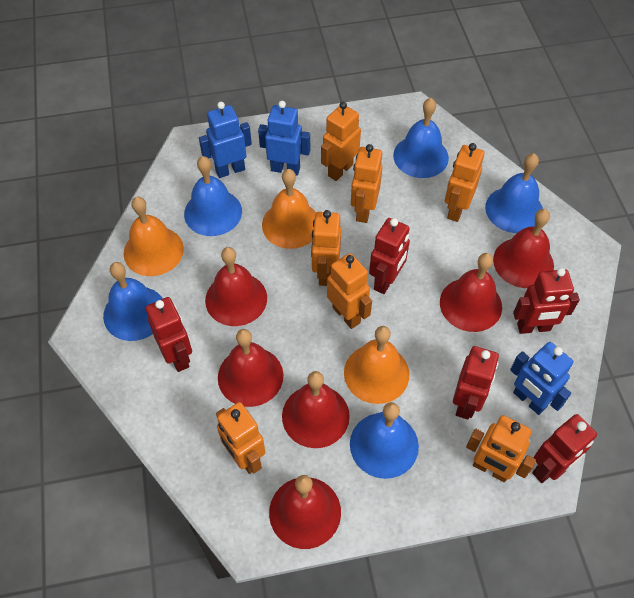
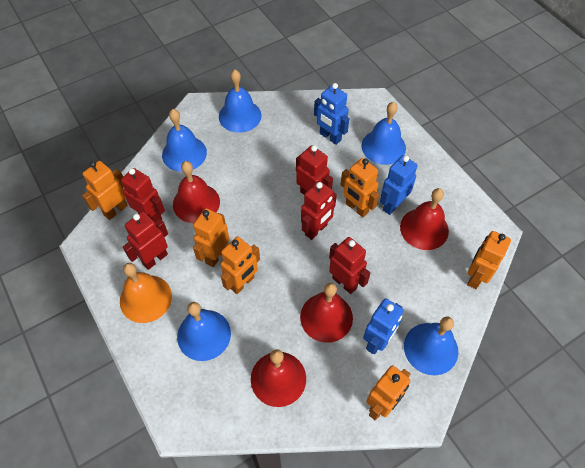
orange bell: [124,197,184,276] [262,169,316,249] [344,326,409,404] = 3 -> [120,263,172,323] = 1
orange robot: [216,402,265,474] [311,210,341,286] [321,102,361,181] [327,253,372,329] [351,144,382,223] [445,143,485,222] [466,415,536,482] = 7 -> [82,161,128,220] [193,208,229,267] [220,237,260,294] [340,158,379,217] [366,365,410,420] [467,231,511,289] = 6
red bell: [205,247,267,326] [218,329,283,407] [269,475,341,549] [282,371,350,448] [440,253,502,332] [493,209,554,288] = 6 -> [173,161,220,223] [251,349,306,407] [300,283,353,343] [400,188,449,250] = 4

